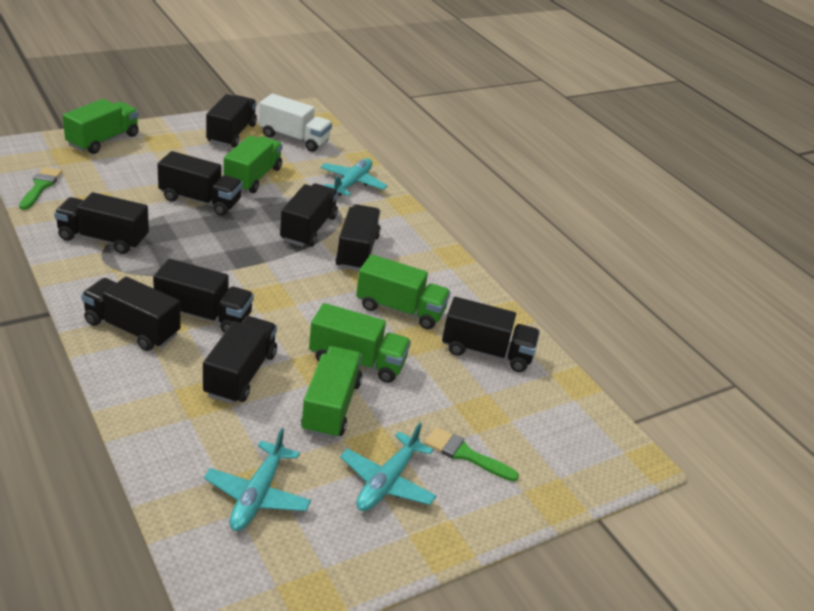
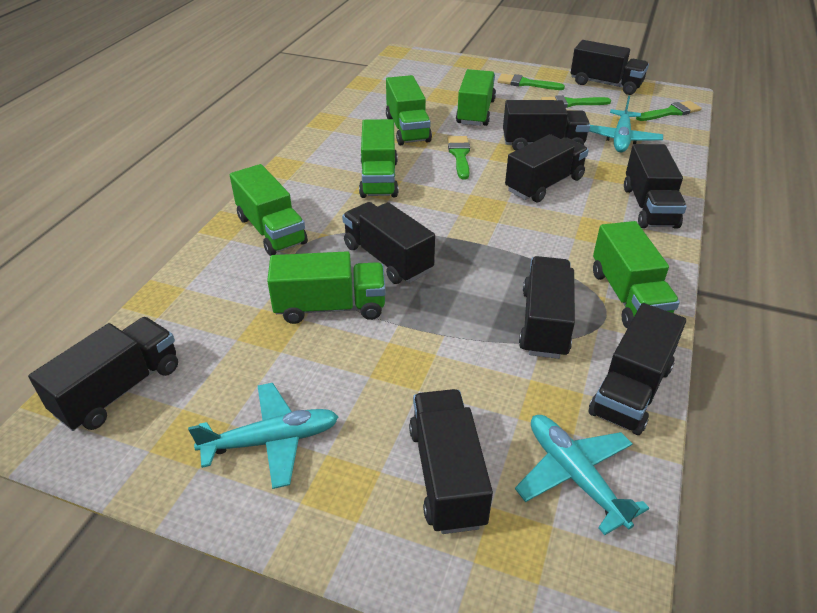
green brush: [19,167,62,210] [424,427,519,481] = 2 -> [447,136,470,179] [498,74,565,90] [541,95,611,108] [636,101,702,121] = 4
green truck: [63,99,139,154] [224,136,282,193] [301,346,362,439] [309,303,411,383] [356,254,451,329] = 5 -> [230,164,308,256] [267,251,386,324] [359,119,398,198] [386,75,432,145] [456,69,496,126] [593,221,680,328] = 6
white truck: [259,94,332,152] = 1 -> none = 0

